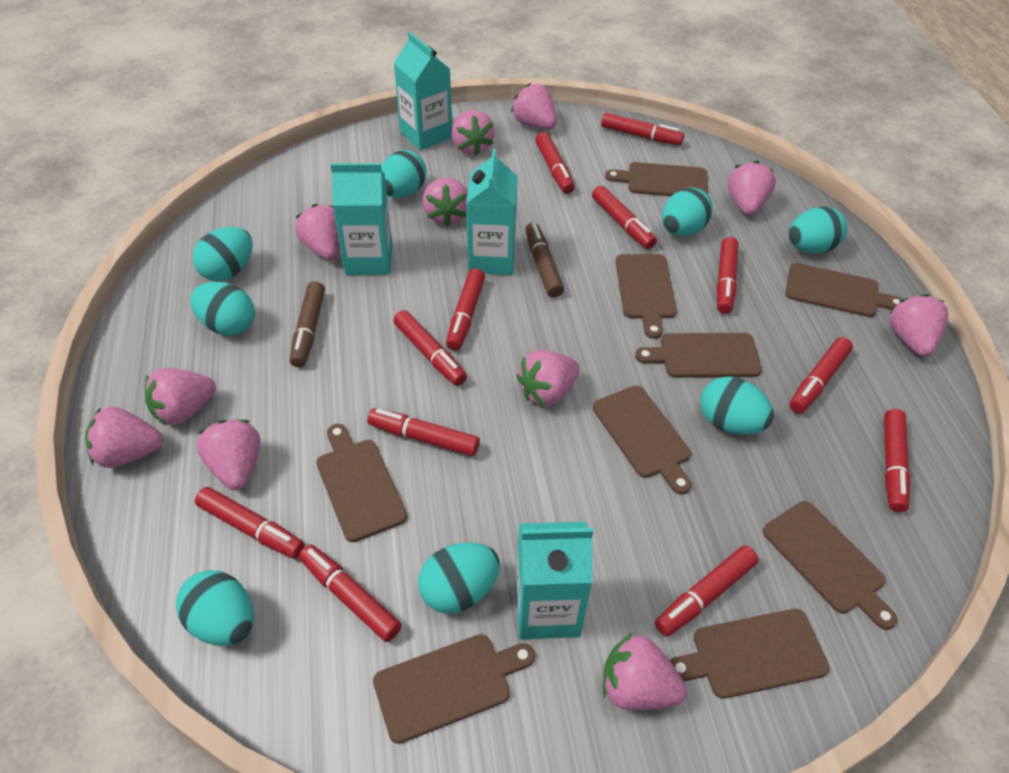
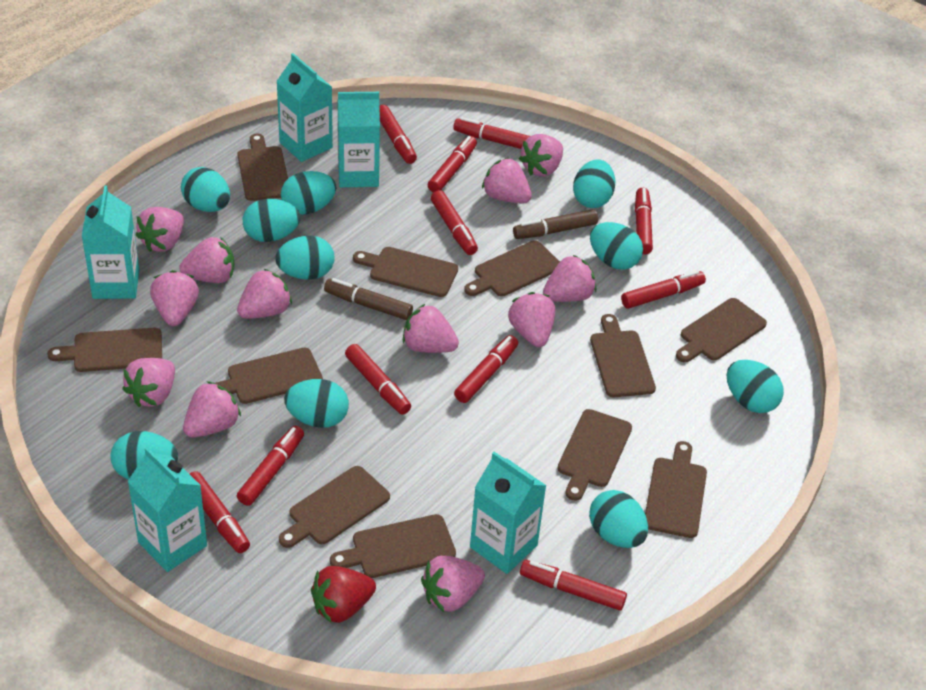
brown cutting board: [316,424,407,542] [373,634,535,744] [593,386,692,494] [605,162,708,196] [616,254,677,339] [635,333,762,378] [670,609,830,699] [763,501,898,630] [785,263,902,317] = 9 -> [47,328,162,372] [215,347,323,404] [238,134,288,201] [279,466,390,548] [330,514,456,578] [353,247,458,297] [464,241,560,297] [557,409,632,501] [590,314,656,397] [645,441,707,538] [676,298,767,362] = 11
pink strawberry: [85,407,163,468] [145,368,216,426] [197,419,260,490] [295,204,340,260] [422,178,468,227] [451,110,495,156] [511,83,557,129] [517,350,580,406] [603,633,687,710] [728,161,776,215] [890,294,948,357] = 11 -> [122,358,175,407] [135,207,184,252] [150,270,199,326] [179,237,234,283] [183,381,241,438] [237,269,292,319] [403,304,459,353] [421,556,485,612] [482,158,532,204] [508,292,555,347] [519,134,563,176] [543,255,596,302] = 12
red marker: [195,487,305,559] [299,544,402,642] [367,408,480,456] [393,310,467,386] [446,268,485,351] [535,132,575,194] [592,186,657,249] [601,112,684,145] [655,545,759,637] [717,237,738,314] [789,337,853,414] [884,409,911,512] = 12 -> [190,471,250,553] [237,426,304,506] [345,344,411,415] [379,105,417,164] [428,136,477,193] [431,190,478,255] [453,117,530,149] [454,335,518,403] [520,560,627,611] [621,270,706,309] [635,188,653,255] = 11
red strawberry: none = 0 -> [311,566,376,623] = 1
turquoise carton: [331,163,393,275] [394,32,452,150] [466,149,517,275] [516,522,593,639] = 4 -> [82,186,140,299] [128,447,207,572] [277,53,333,162] [338,92,380,187] [470,452,547,574] = 5
turquoise egg: [176,570,254,646] [190,282,255,336] [193,227,253,281] [381,150,426,198] [418,542,500,613] [662,187,712,236] [701,376,774,435] [788,206,847,253] = 8 -> [110,431,178,479] [181,167,230,212] [243,199,300,242] [275,236,334,280] [281,171,336,215] [284,379,349,428] [573,160,615,208] [589,490,648,548] [590,222,643,270] [727,360,784,413] = 10

